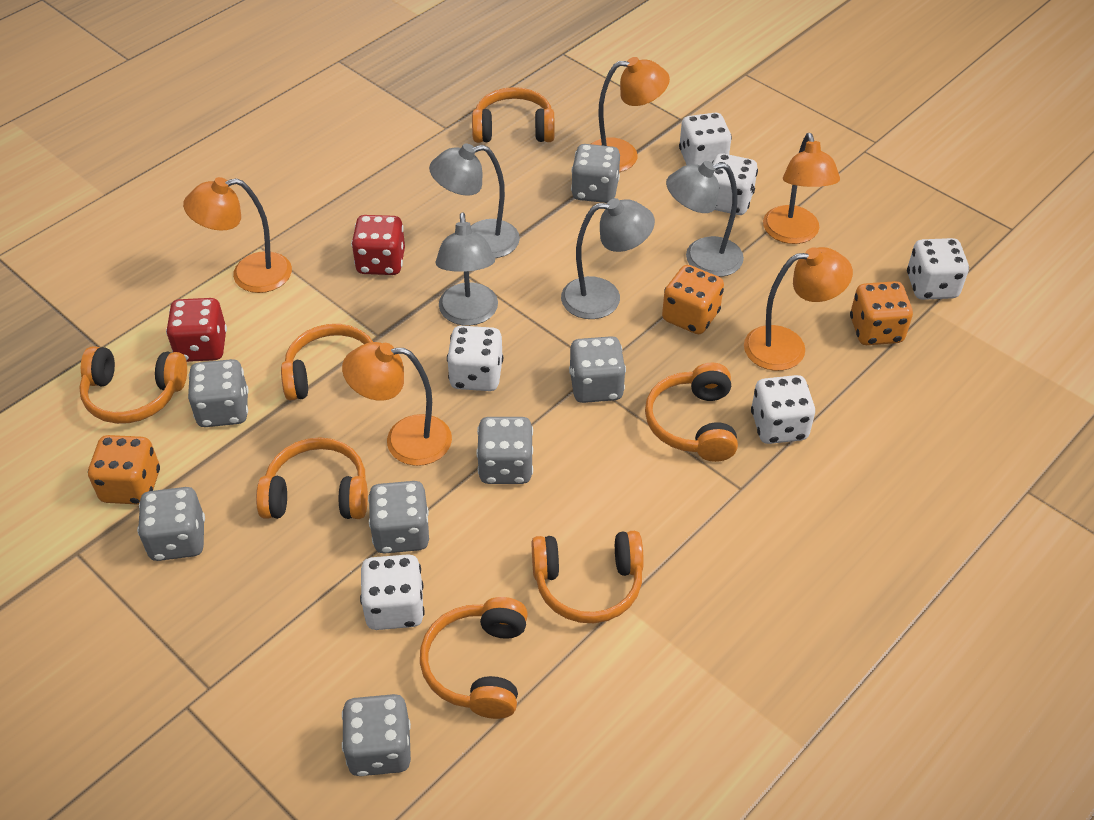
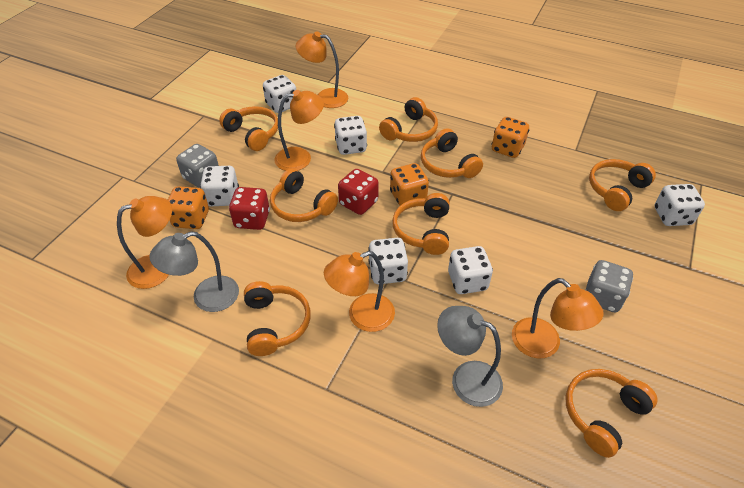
grey dice: [137,487,205,561] [188,359,249,427] [342,694,411,776] [368,481,429,554] [476,417,533,484] [569,336,626,403] [571,144,620,203] = 7 -> [176,144,219,188] [586,260,633,313] = 2
grey lamp: [429,144,520,258] [435,212,498,326] [561,198,655,319] [666,161,744,277] = 4 -> [149,231,239,312] [437,306,503,407] = 2
orange headphones: [79,346,187,424] [256,437,368,519] [281,324,373,401] [420,597,528,719] [472,87,554,143] [532,531,644,623] [645,363,738,462] = 7 -> [219,106,278,151] [244,281,311,356] [270,169,338,222] [379,97,438,142] [392,193,449,255] [421,128,483,178] [565,369,658,458] [589,159,656,211] = 8

